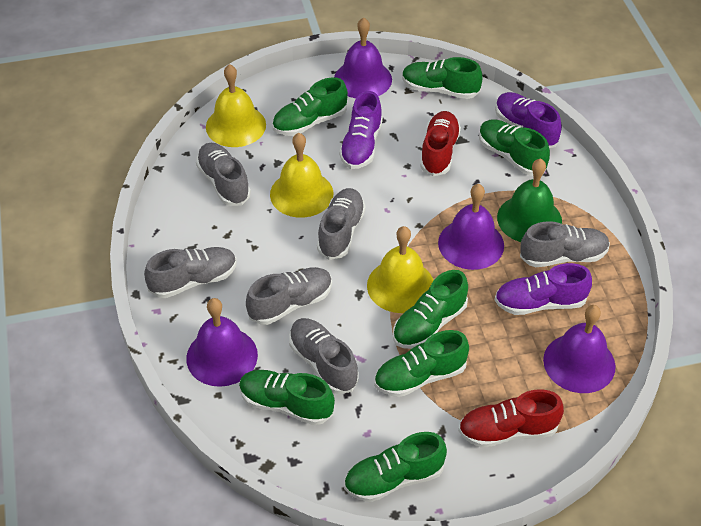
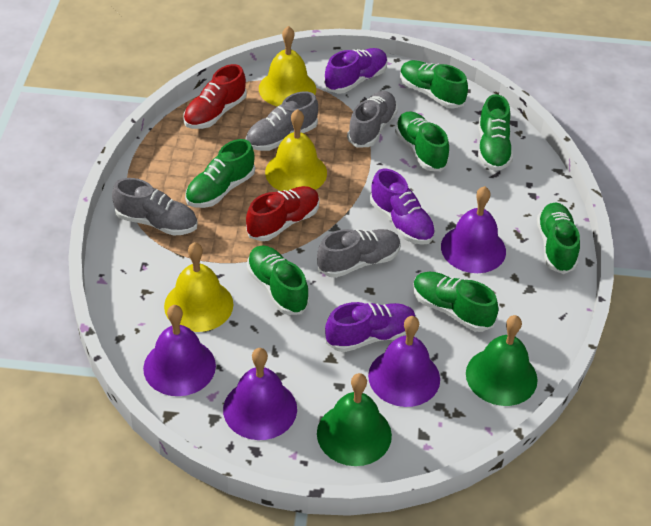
green bell: [497,158,562,242] = 1 -> [317,373,392,466] [466,315,538,406] = 2
grey shoe: [144,247,237,298] [196,143,251,206] [246,267,332,325] [289,318,359,394] [317,188,366,260] [520,221,610,267] = 6 -> [112,178,198,236] [246,91,318,151] [317,229,401,278] [347,91,398,147] = 4

